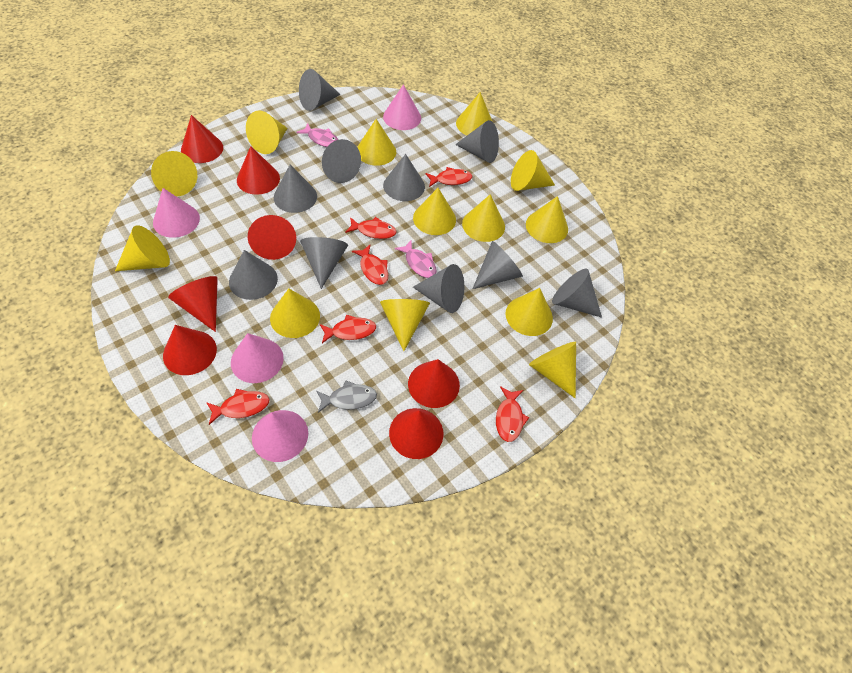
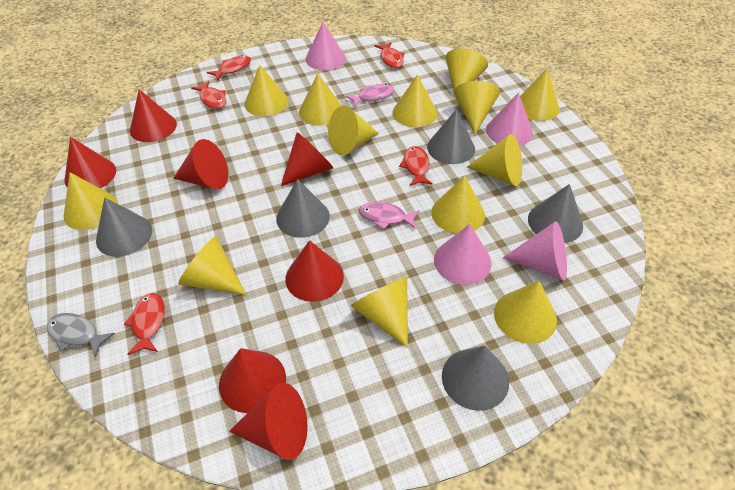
grey cone: [229,250,278,300] [274,165,317,213] [299,69,341,111] [300,237,348,289] [322,139,361,183] [383,154,425,201] [413,264,464,313] [455,120,499,163] [473,241,523,289] [552,268,602,318] = 10 -> [96,197,152,257] [276,179,330,238] [427,109,475,164] [442,346,509,411] [528,184,583,243] = 5
red fish: [206,389,270,425] [320,315,376,343] [345,217,397,239] [352,244,388,285] [426,167,472,187] [496,386,529,442] = 6 -> [124,293,165,355] [191,81,226,109] [207,55,251,80] [375,42,405,68] [399,146,433,186] = 5

